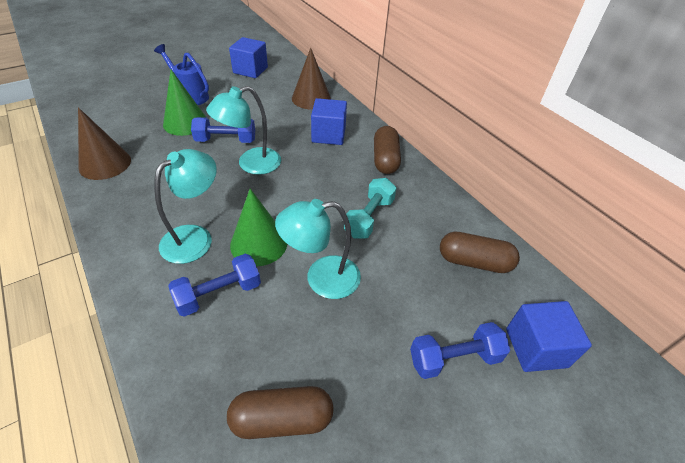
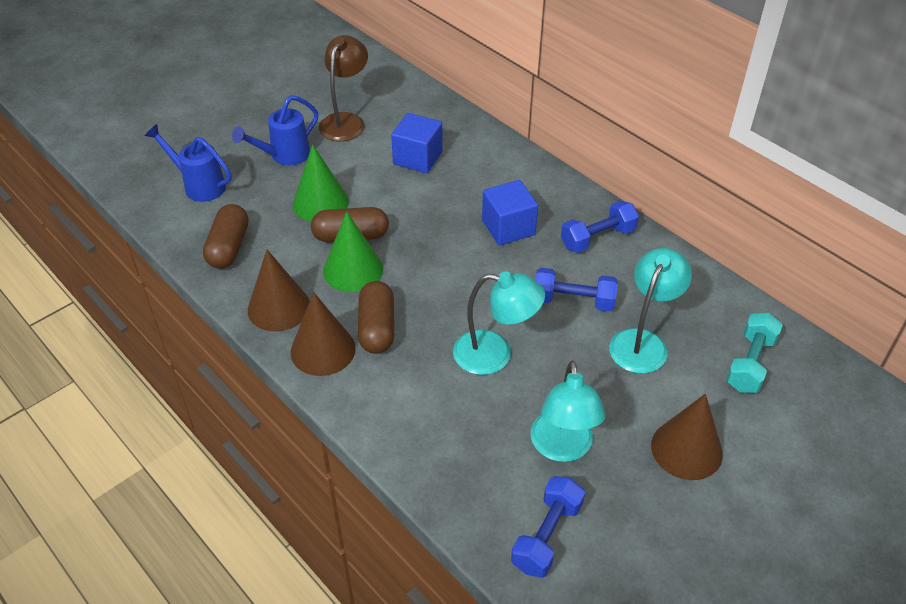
blue cube: [229,37,268,78] [311,98,347,145] [506,301,592,372] = 3 -> [391,113,443,173] [482,180,538,245] = 2
blue watering can: [154,44,209,105] = 1 -> [145,124,232,202] [232,95,318,165] = 2
brown cone: [78,107,131,180] [292,48,331,109] = 2 -> [248,250,310,332] [291,292,356,376] [651,394,723,480] = 3
brown lamp: none = 0 -> [319,35,368,141] = 1

